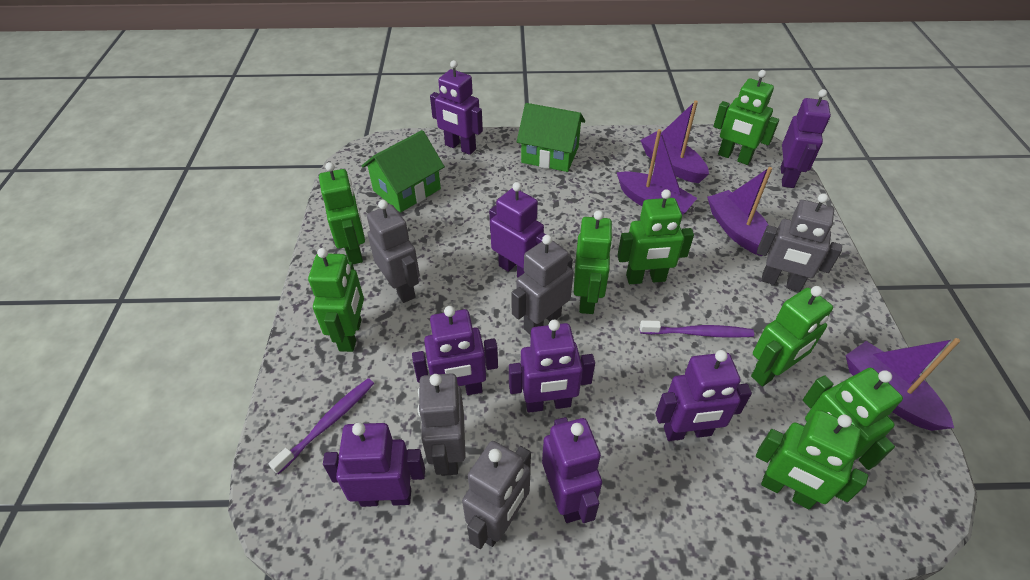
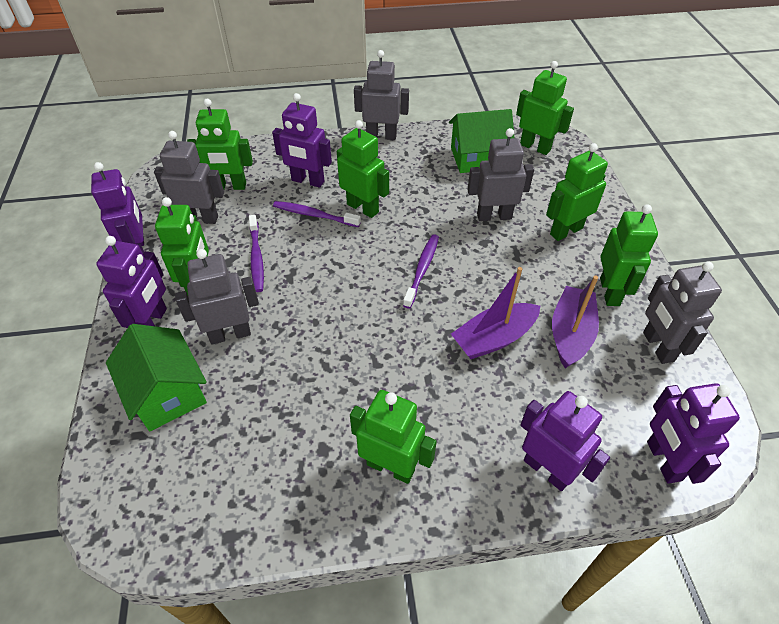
green robot: [308,248,364,352] [319,162,365,264] [574,210,613,314] [617,189,694,284] [713,70,779,165] [751,286,833,386] [756,410,868,509] [803,368,903,470] = 8 -> [155,197,209,295] [187,99,253,190] [337,120,389,218] [350,390,437,484] [516,61,574,155] [546,143,608,241] [600,204,658,306] = 7
purple boat: [617,129,697,215] [640,100,709,183] [707,167,772,256] [845,338,960,431] = 4 -> [451,267,540,359] [552,275,599,368] = 2
purple robot: [323,422,425,507] [412,306,498,395] [430,60,483,155] [489,182,547,278] [509,320,595,413] [542,417,602,523] [655,350,752,441] [781,89,831,188] = 8 -> [91,162,144,253] [96,236,167,328] [272,93,332,187] [520,391,610,491] [647,383,740,484] = 5
purple toothbrush: [268,378,374,474] [640,320,754,338] = 2 -> [249,215,264,292] [273,201,361,227] [403,234,439,308] = 3

